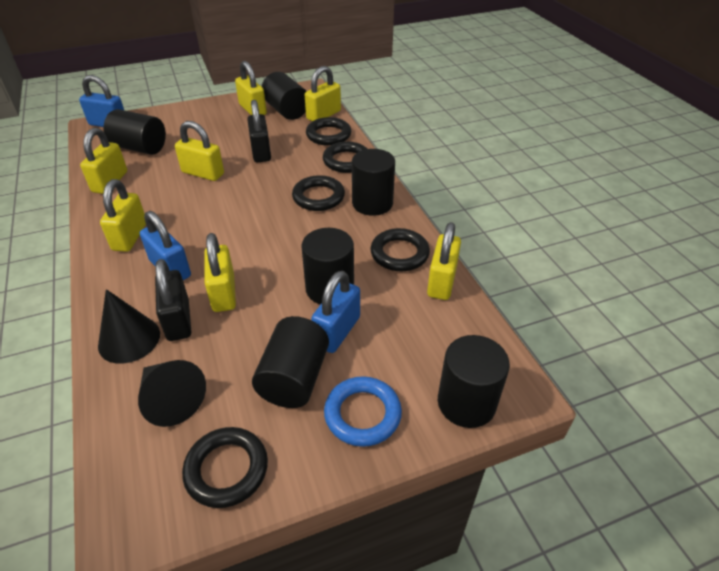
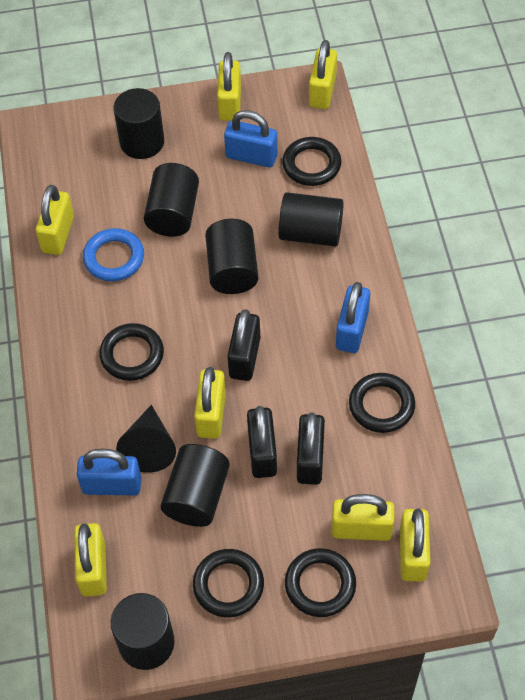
black cone: [98,289,160,364] [138,360,206,427] = 2 -> [116,405,176,473] = 1
black padlock: [155,259,191,341] [247,100,271,162] = 2 -> [227,310,260,381] [247,406,277,478] [297,412,325,485] = 3

